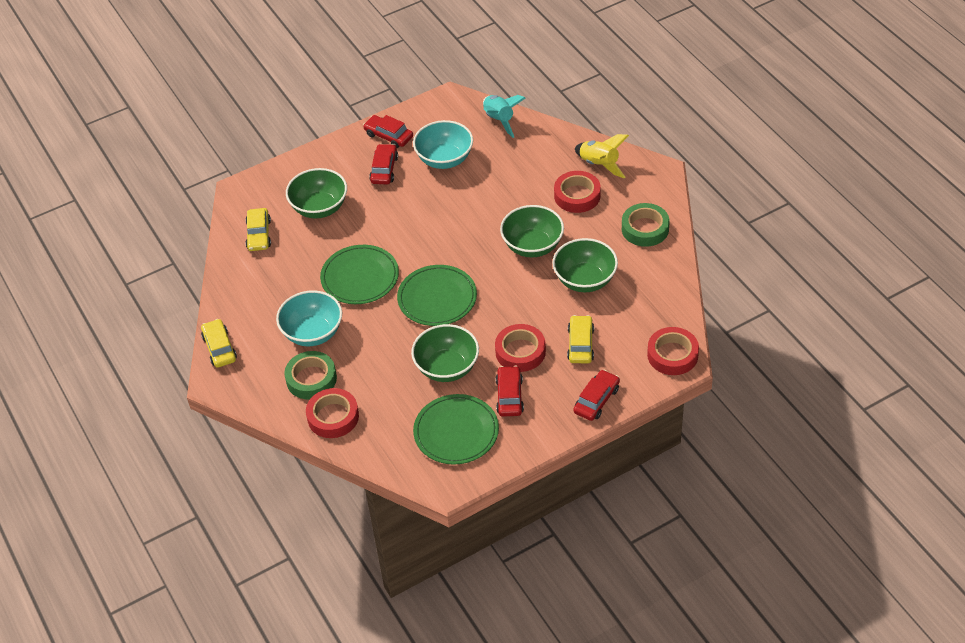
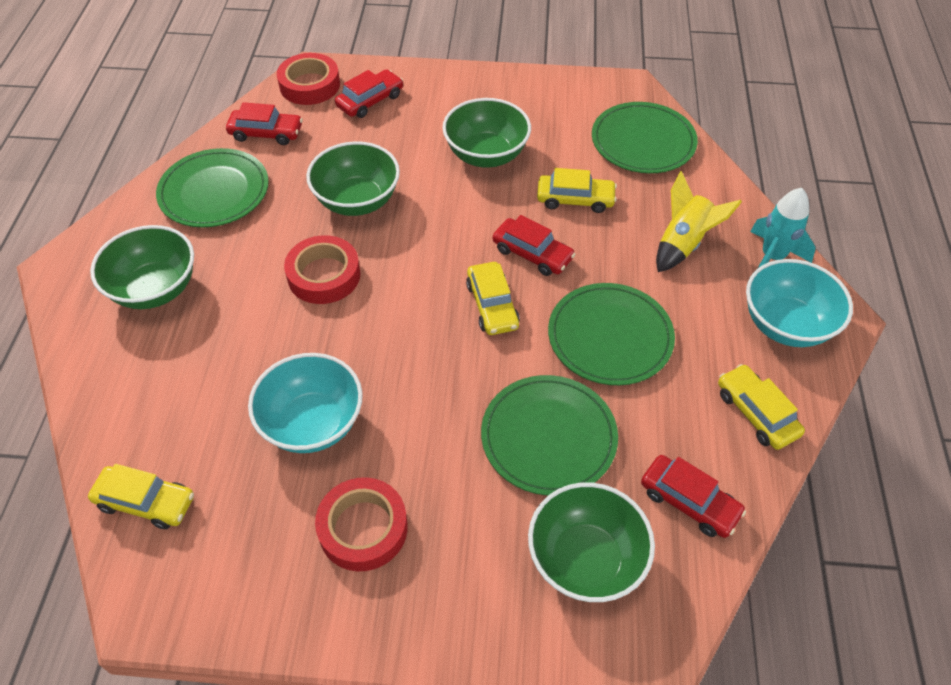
green plate: [320,245,399,304] [397,265,477,326] [413,394,499,465] = 3 -> [156,148,269,227] [481,375,618,496] [548,283,675,385] [592,102,698,173] = 4
green tape: [284,351,337,400] [622,203,670,247] = 2 -> none = 0
red tape: [306,388,359,438] [495,324,546,372] [554,171,601,213] [647,327,699,375] = 4 -> [277,53,340,105] [284,235,361,304] [315,477,408,571] = 3
yellow car: [201,319,237,368] [246,208,271,251] [567,315,594,363] = 3 -> [88,464,194,529] [466,262,520,335] [537,168,617,213] [718,364,805,450] = 4

